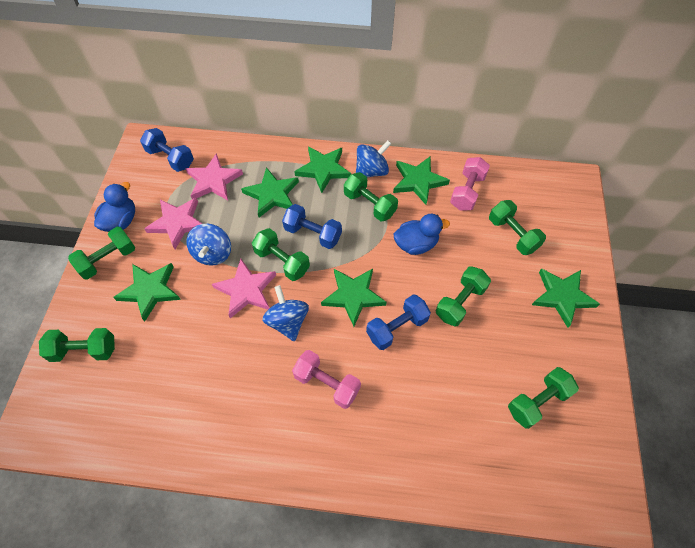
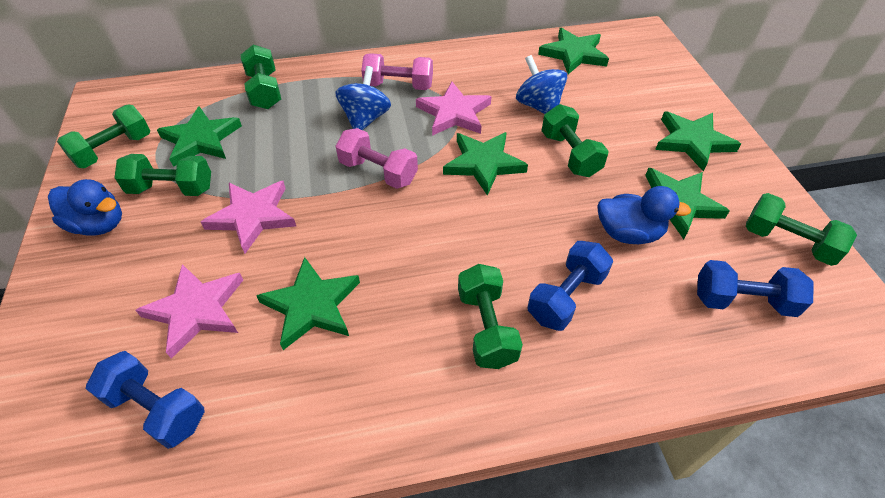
blue spinning top: [186,224,231,266] [262,285,309,341] [356,140,391,178] = 3 -> [335,66,391,130] [516,55,567,114] = 2
green dumbbell: [39,328,115,362] [68,227,135,280] [252,228,310,281] [344,172,398,221] [436,266,491,327] [489,200,546,255] [508,367,579,429] = 7 -> [57,104,150,168] [114,154,211,196] [241,45,281,109] [458,264,523,369] [541,104,608,177] [746,193,857,266] = 6

